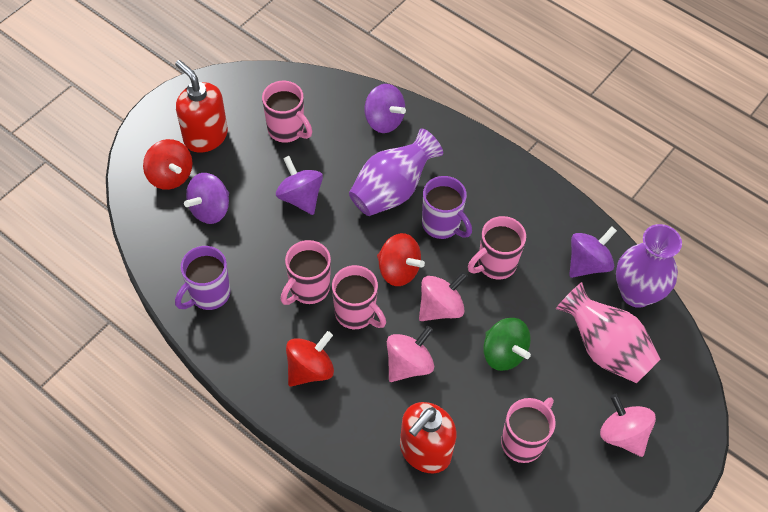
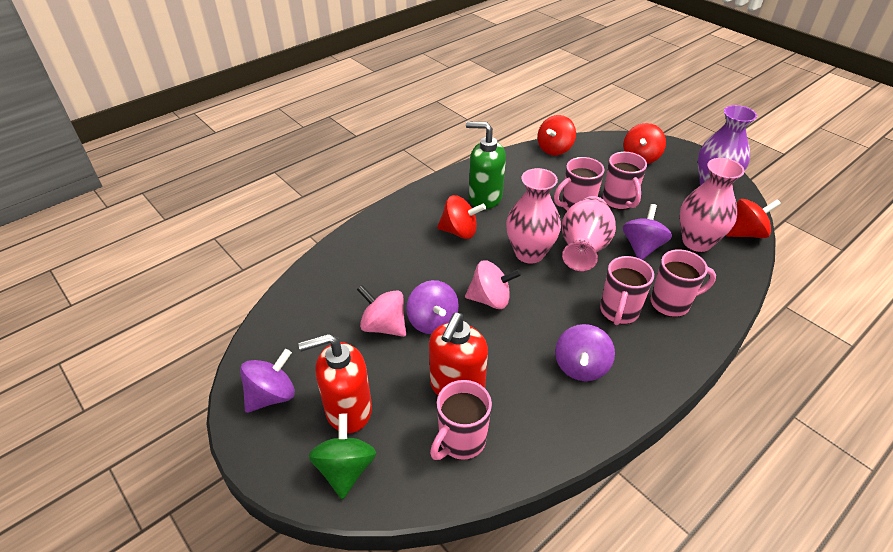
green soap dispenser: none = 0 -> [466,121,506,209] = 1
pink spinning top: [387,326,434,382] [419,272,468,321] [600,394,656,457] = 3 -> [357,285,406,337] [465,260,521,309] = 2
pink vase: [556,282,660,383] = 1 -> [506,168,561,264] [562,196,616,271] [680,158,745,252] = 3
purple mug: [175,246,230,310] [422,176,472,239] = 2 -> none = 0
purple vase: [349,128,443,216] [616,224,682,308] = 2 -> [698,105,757,186] = 1
red spinning top: [143,139,192,190] [286,331,334,387] [377,233,425,286] = 3 -> [437,195,486,239] [537,115,576,155] [623,123,666,164] [726,199,781,238] = 4

